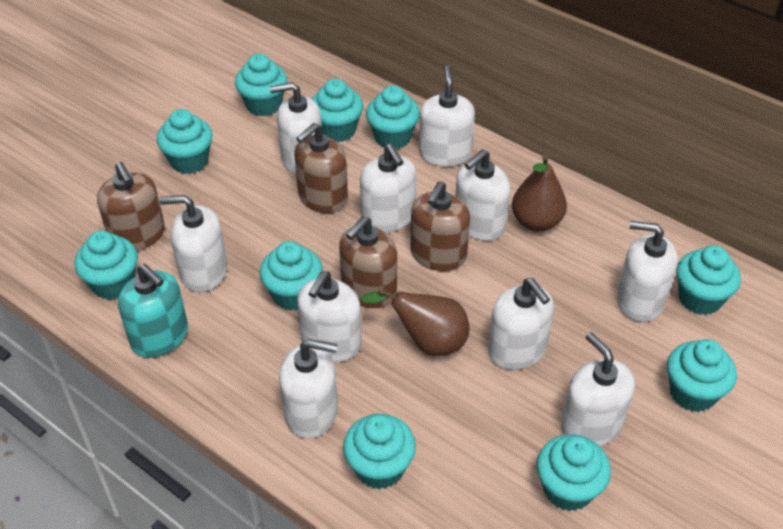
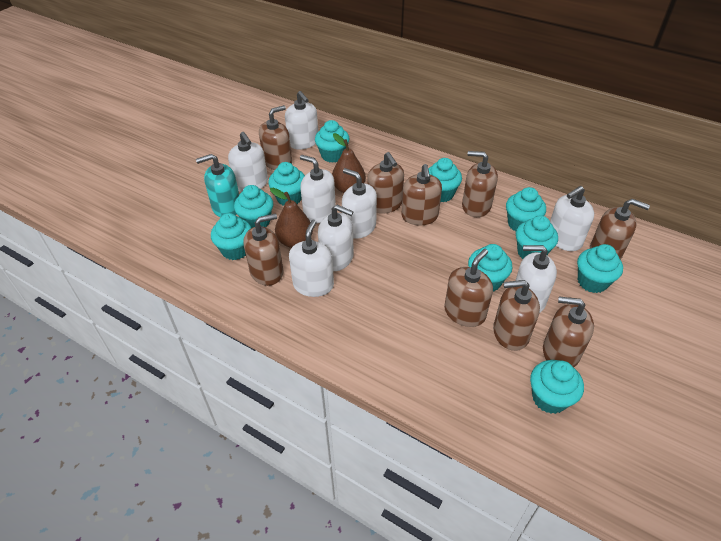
brown soap dispenser: [97,162,165,251] [294,123,348,213] [339,216,397,308] [411,181,470,271] = 4 -> [243,213,284,286] [259,105,292,170] [367,152,404,214] [402,164,442,225] [444,249,493,327] [462,151,498,217] [493,280,540,351] [543,297,594,367] [590,199,650,260] = 9
white soap dispenser: [160,195,227,292] [270,82,322,174] [279,339,338,438] [297,271,362,362] [360,143,416,233] [419,65,475,167] [455,149,510,241] [488,278,554,370] [561,332,635,446] [617,221,678,322] = 10 -> [228,132,268,192] [285,91,318,150] [289,220,334,297] [300,155,336,223] [318,205,354,271] [342,168,377,239] [515,245,557,312] [550,186,594,251] = 8

